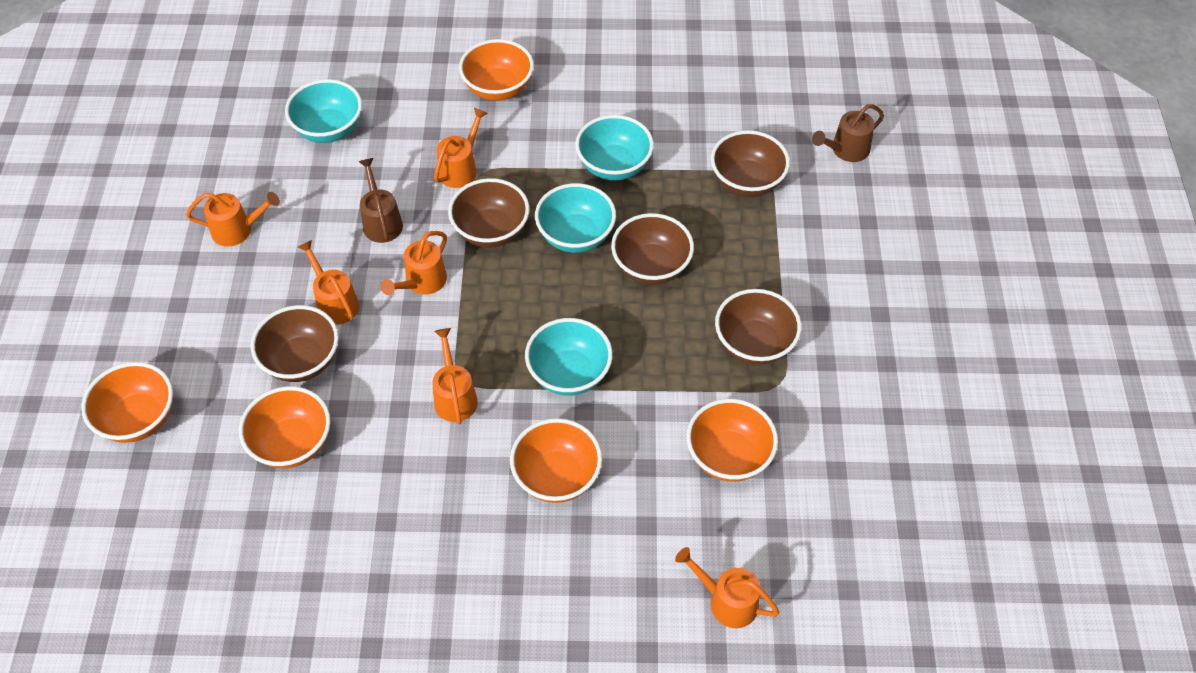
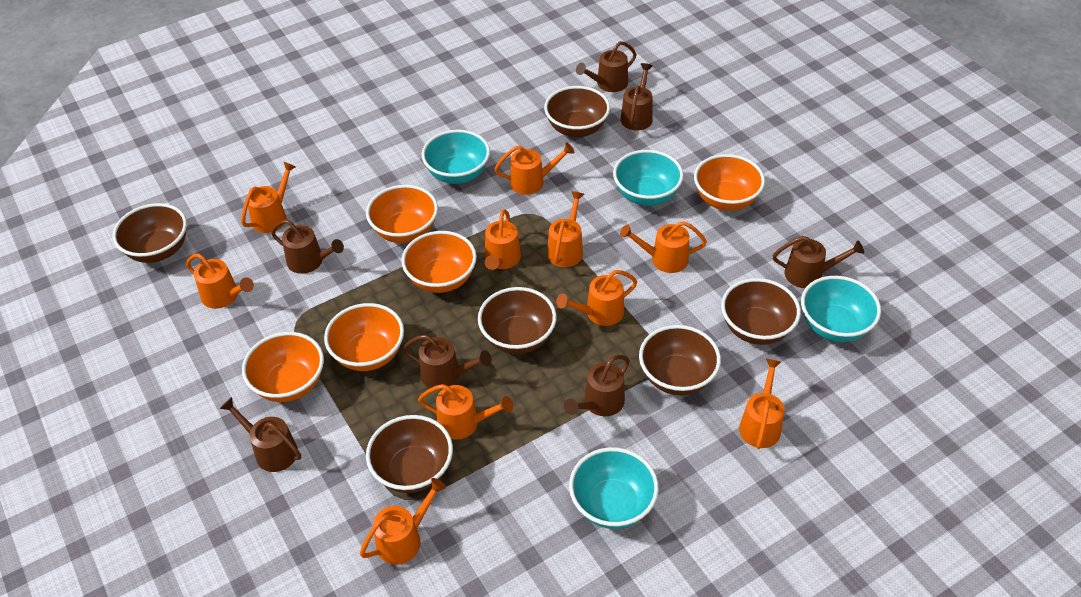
brown bowl: [251,305,339,382] [448,178,530,248] [611,213,694,285] [711,130,790,197] [715,289,802,365] = 5 -> [113,203,187,263] [366,415,453,493] [478,287,557,354] [544,86,610,137] [639,325,721,395] [721,278,801,345] = 6
brown watering can: [358,158,403,243] [812,104,884,162] = 2 -> [220,397,301,472] [271,220,344,274] [403,335,492,390] [564,355,630,416] [576,41,637,92] [620,63,653,131] [773,236,864,288] = 7
orange watering can: [186,192,280,247] [298,240,359,325] [381,231,447,295] [432,328,478,424] [434,108,487,188] [675,547,779,628] = 6 -> [186,254,254,309] [241,162,296,233] [360,478,446,565] [418,384,513,439] [485,209,521,270] [495,142,575,195] [547,191,584,267] [556,270,637,326] [620,221,707,273] [739,359,785,449] = 10

